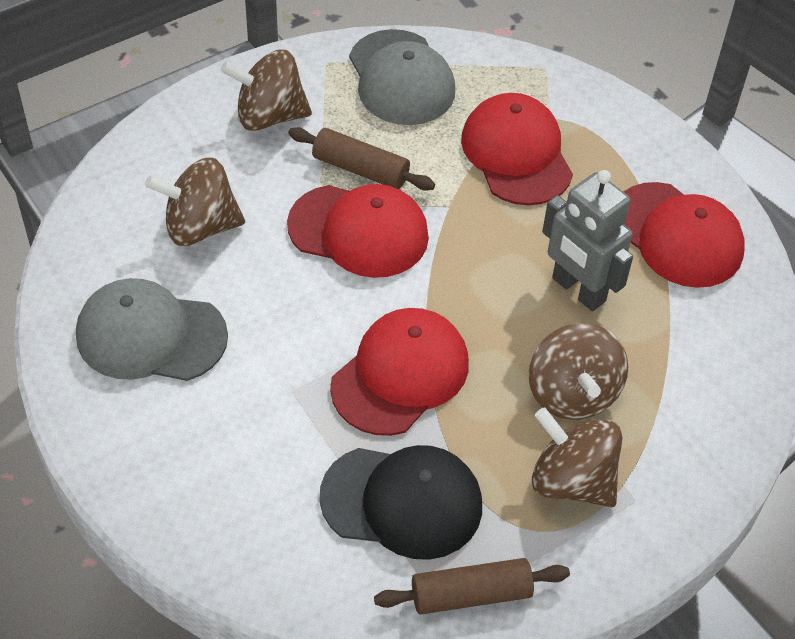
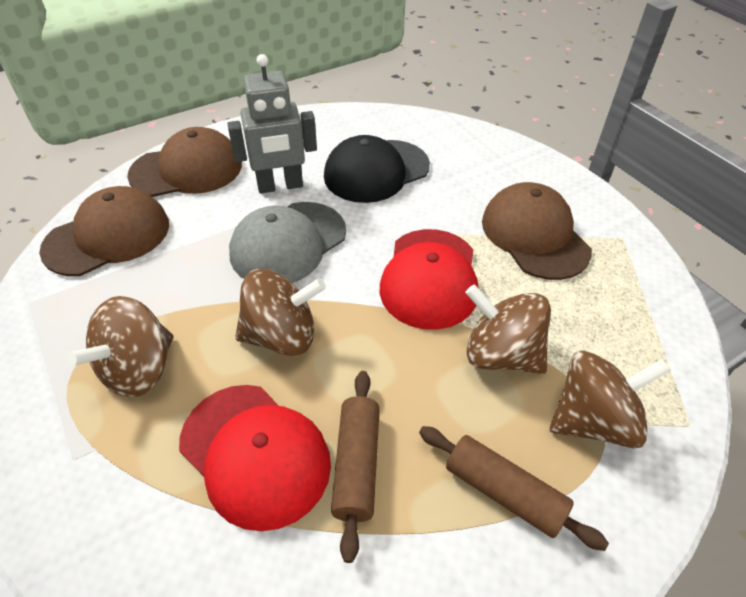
brown cap: none = 0 -> [39,186,169,276] [127,127,242,197] [482,182,592,280] = 3
grey cap: [76,278,228,381] [349,29,455,125] = 2 -> [229,202,346,283] = 1
red cap: [287,184,429,278] [330,308,469,436] [461,93,573,206] [623,182,745,288] = 4 -> [179,385,331,531] [380,229,478,330] = 2

